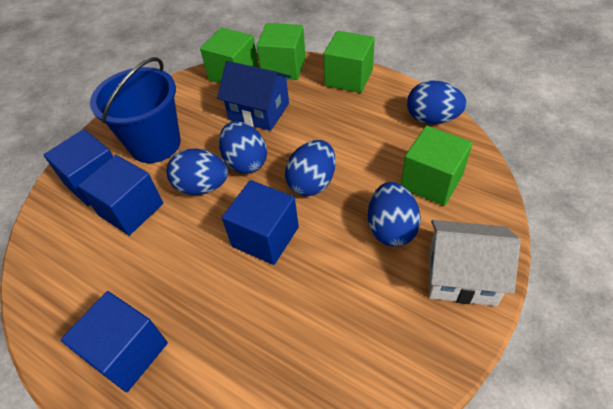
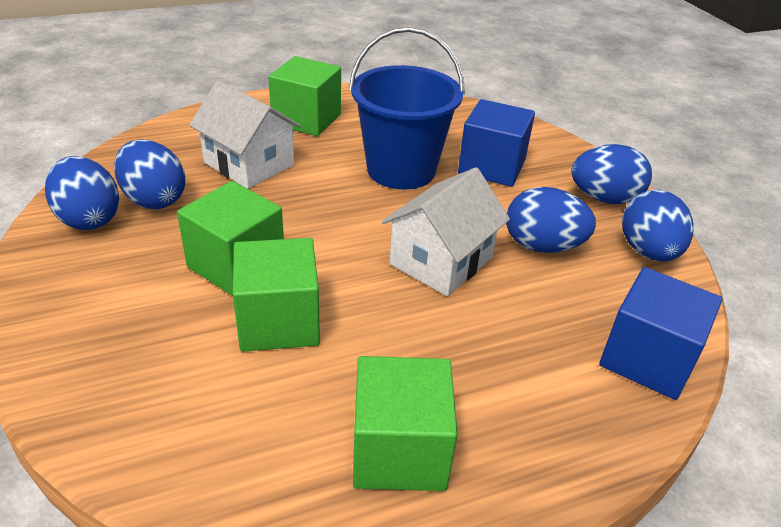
blue cube: [44,129,113,206] [61,291,168,392] [78,155,163,235] [222,180,299,265] = 4 -> [458,99,535,187] [599,267,723,400] = 2
blue house: [217,61,291,131] = 1 -> none = 0
white house: [429,220,521,306] = 1 -> [189,81,301,189] [382,167,510,296] = 2

